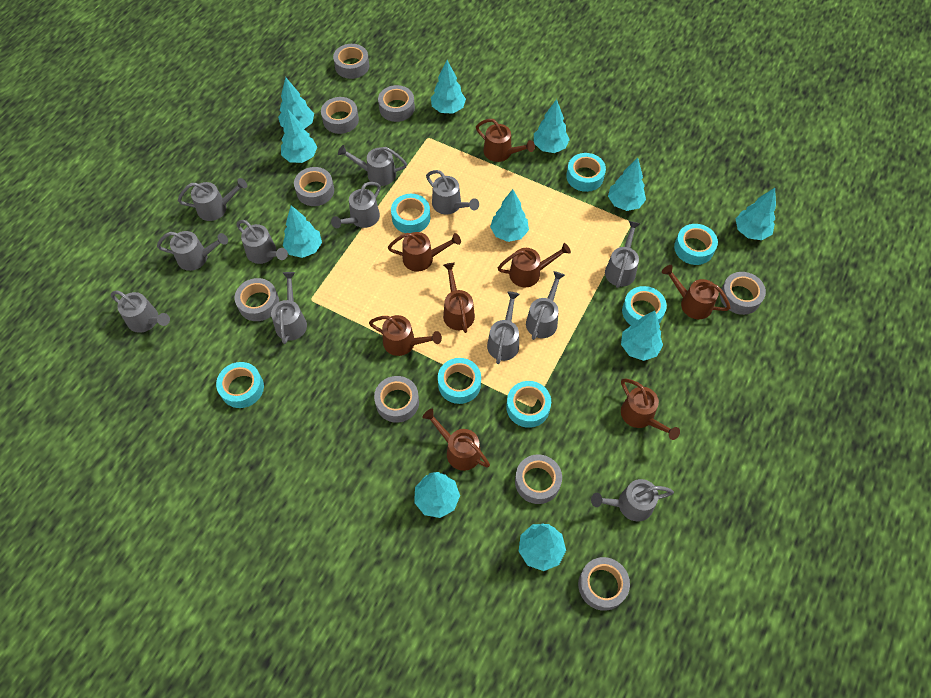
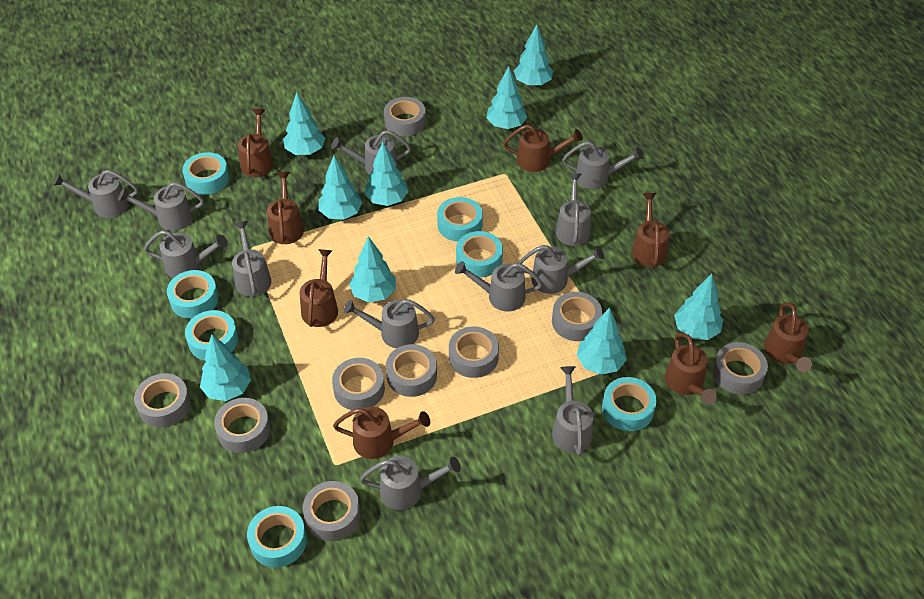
turquoise tree: [278,77,314,129] [281,110,317,163] [283,205,322,258] [414,472,460,518] [431,60,466,114] [490,189,529,242] [519,523,566,571] [534,99,570,153] [608,158,646,211] [621,311,663,361] [736,188,776,240] = 11 -> [200,334,251,401] [283,92,325,155] [319,156,363,220] [349,236,396,302] [365,142,409,206] [486,66,527,129] [514,24,553,86] [576,308,627,375] [674,274,723,340] = 9

